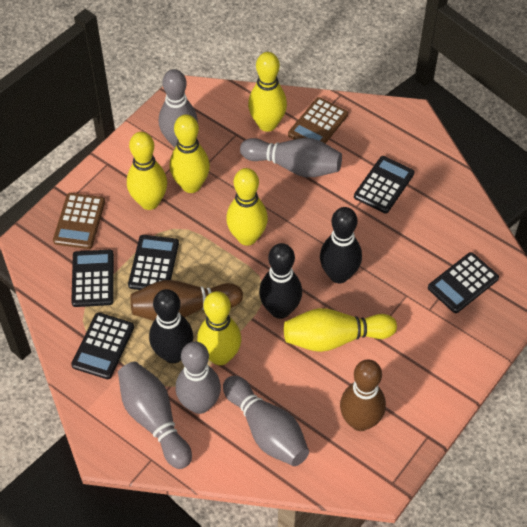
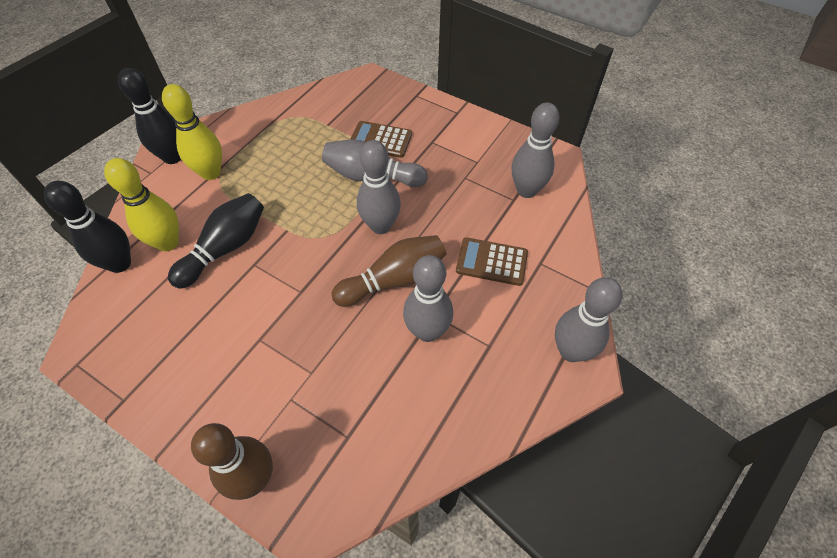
black calculator: [71,250,114,307] [71,312,134,379] [128,235,179,290] [354,156,414,214] [428,252,499,313] = 5 -> none = 0
yellow bowling pin: [127,132,167,210] [170,114,210,193] [197,291,241,365] [226,168,268,246] [248,52,287,132] [284,308,397,352] = 6 -> [104,158,179,251] [162,84,222,180] = 2

